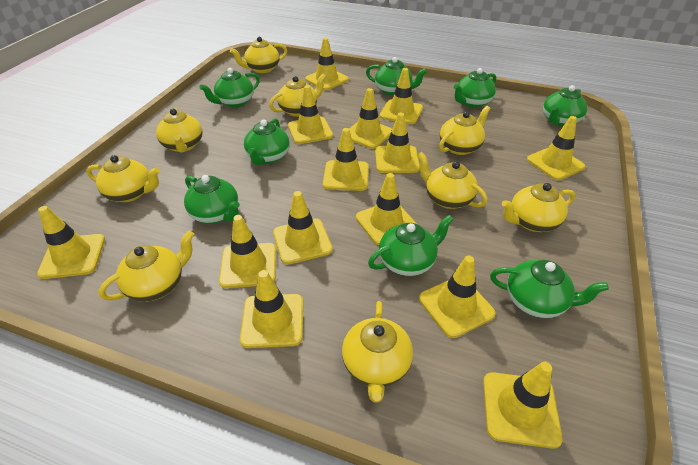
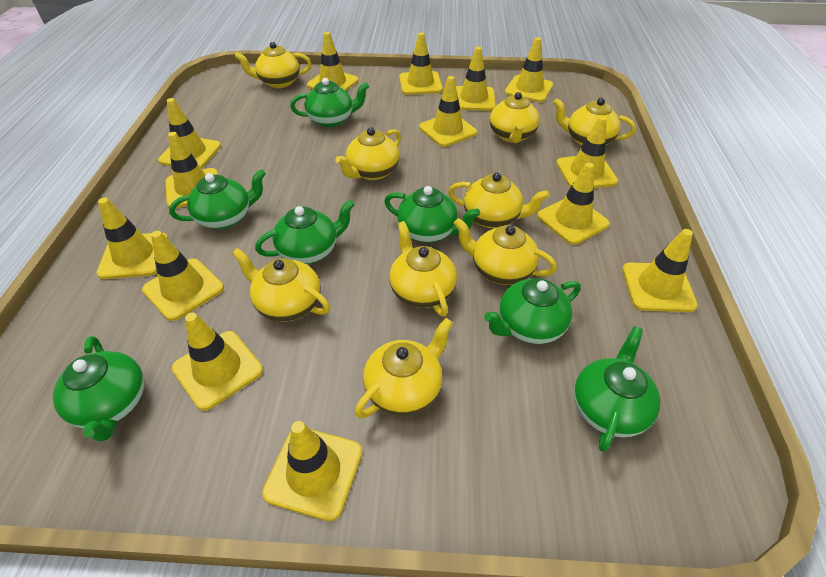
green teapot: [184,175,240,223] [199,68,260,108] [244,118,290,165] [366,57,427,96] [368,215,454,276] [454,68,496,108] [490,260,609,318] [543,85,587,127] = 8 -> [53,336,144,441] [169,169,266,229] [255,200,355,264] [290,78,369,127] [384,186,480,243] [484,278,581,344] [574,326,660,452] = 7

